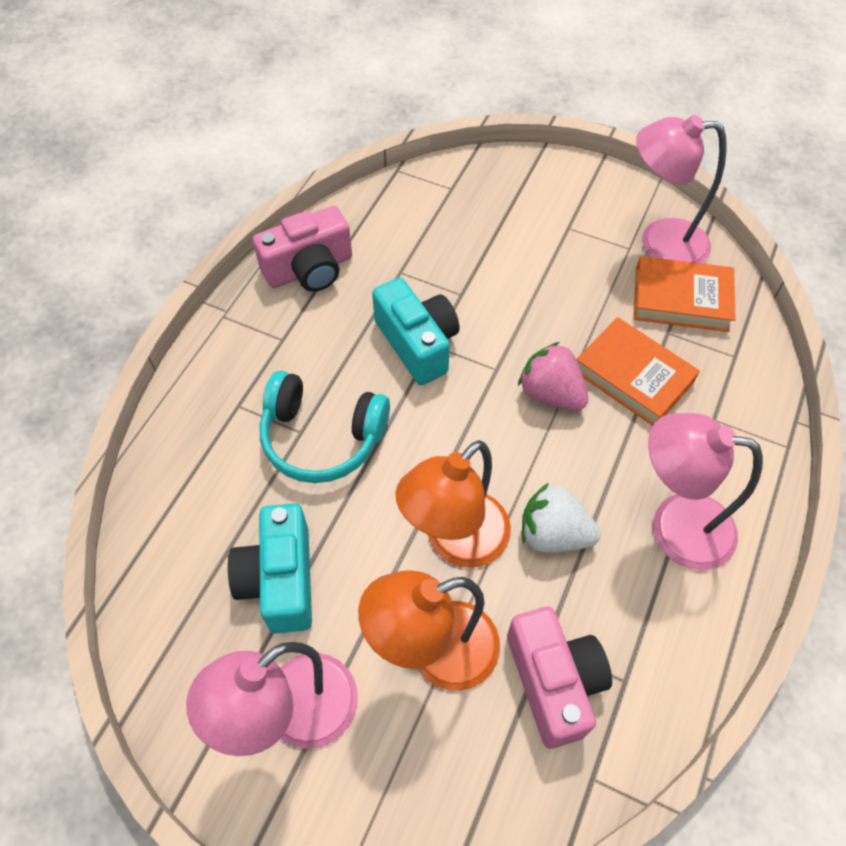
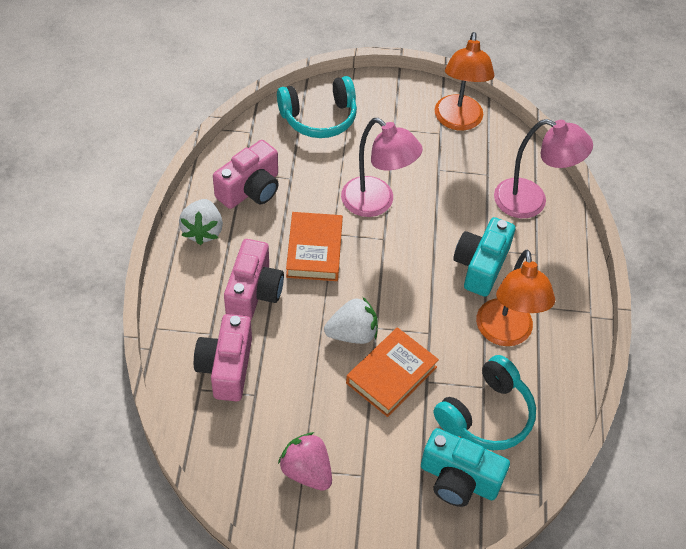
pink camera: [253,206,352,292] [507,607,612,749] = 2 -> [194,314,252,401] [213,140,279,209] [224,239,284,319] = 3
pink lamp: [186,642,358,756] [636,115,727,264] [648,413,763,570] = 3 -> [341,118,423,217] [494,119,593,218] = 2
turquoise headphones: [259,371,390,483] = 1 -> [277,76,357,138] [433,355,536,450] = 2
white strawberry: [522,483,601,553] = 1 -> [179,199,223,245] [324,297,378,344] = 2

